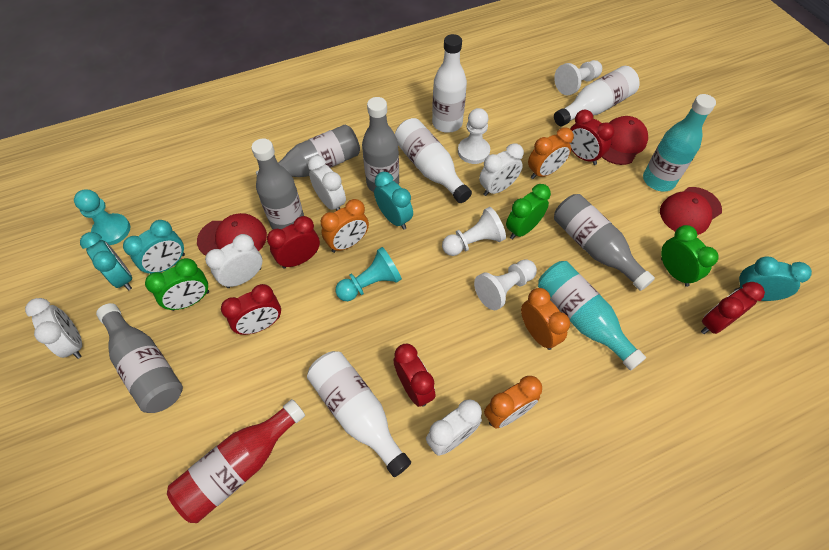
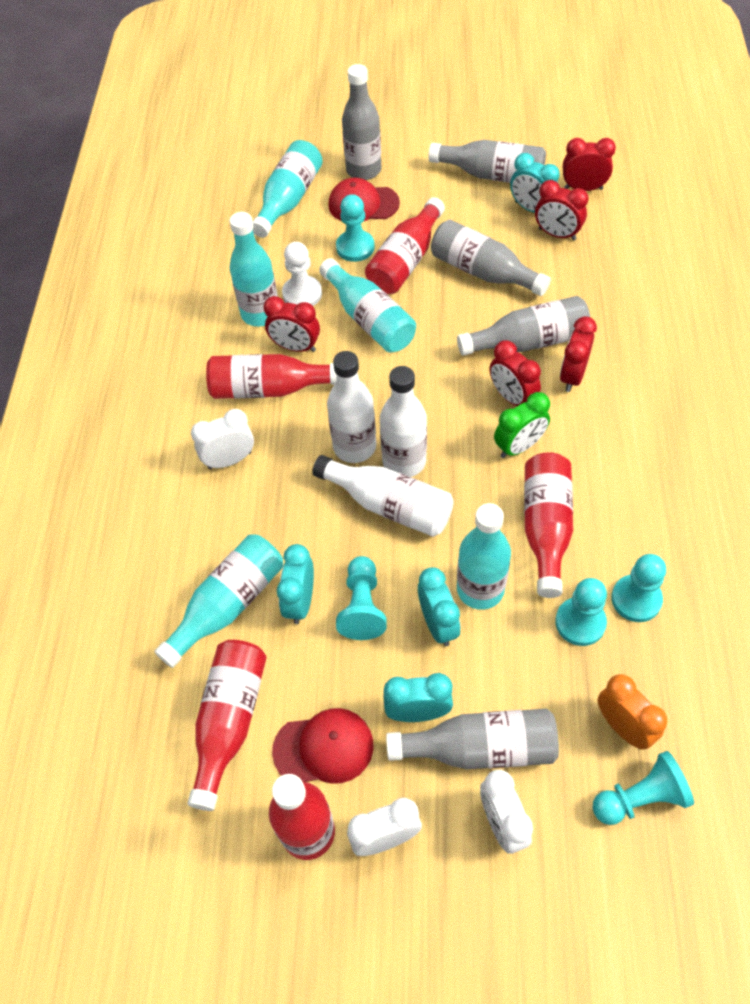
green clock: [145,258,209,311] [506,184,551,239] [661,225,719,287] = 3 -> [494,392,550,458] = 1
orange clock: [321,199,369,253] [484,376,542,429] [521,288,570,350] [528,128,574,179] = 4 -> [598,674,667,750] = 1
red bottle: [167,399,305,523] = 1 -> [187,640,267,811] [206,354,337,399] [269,774,335,860] [365,197,445,294] [524,452,573,598] = 5
red cap: [197,213,267,256] [602,116,648,165] [660,187,722,235] = 3 -> [272,708,373,784] [328,178,400,221] = 2
turquoise bottle: [538,261,646,371] [643,94,716,192] = 2 -> [154,535,283,668] [230,212,278,326] [253,140,323,238] [319,258,416,353] [457,503,511,610] = 5
turquoise pawn: [74,189,130,245] [336,247,402,301] = 2 -> [336,194,375,262] [336,556,387,640] [555,578,607,646] [593,751,694,825] [611,554,666,622] = 5
white bottle: [307,351,411,477] [395,118,472,203] [432,34,467,133] [554,66,640,126] = 4 -> [312,455,454,537] [327,351,376,463] [380,366,427,477] = 3
white clock: [25,298,82,359] [205,234,262,288] [308,155,346,211] [426,400,482,456] [479,143,524,196] = 5 -> [191,409,254,469] [347,798,422,856] [480,770,533,854] = 3
white pawn: [442,207,506,256] [458,108,490,164] [474,259,537,310] [554,60,602,95] = 4 -> [282,242,322,306] = 1

